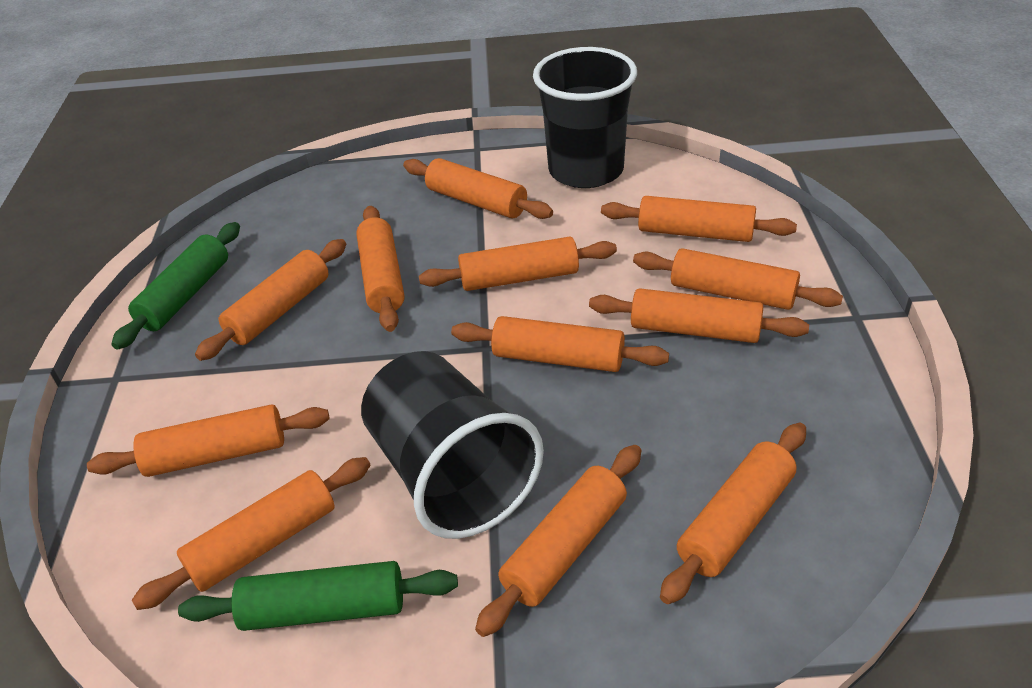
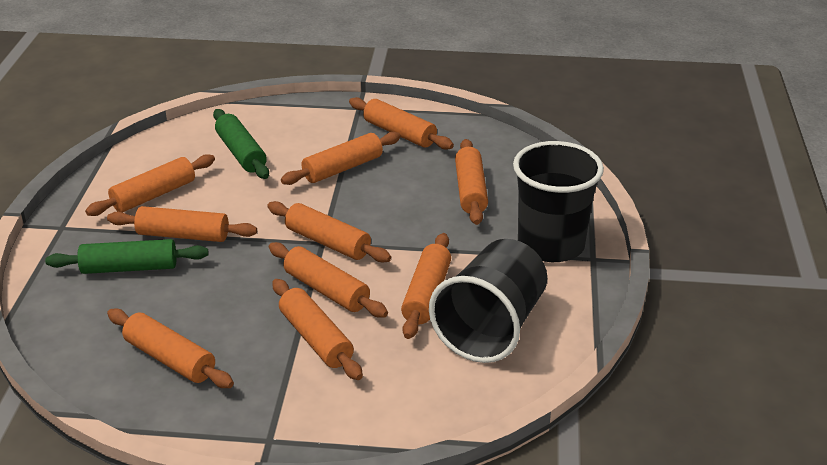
orange rolling pin: [87,404,330,477] [132,457,370,610] [195,239,346,361] [356,206,404,332] [403,158,553,219] [419,237,617,291] [451,316,669,372] [475,445,641,637] [589,288,809,343] [601,196,797,242] [633,248,843,310] [660,423,806,604] = 12 -> [85,154,215,216] [107,206,257,242] [107,308,234,388] [267,201,391,263] [269,242,388,318] [272,279,363,380] [281,132,401,185] [349,97,454,150] [401,233,451,339] [455,139,488,225] = 10

